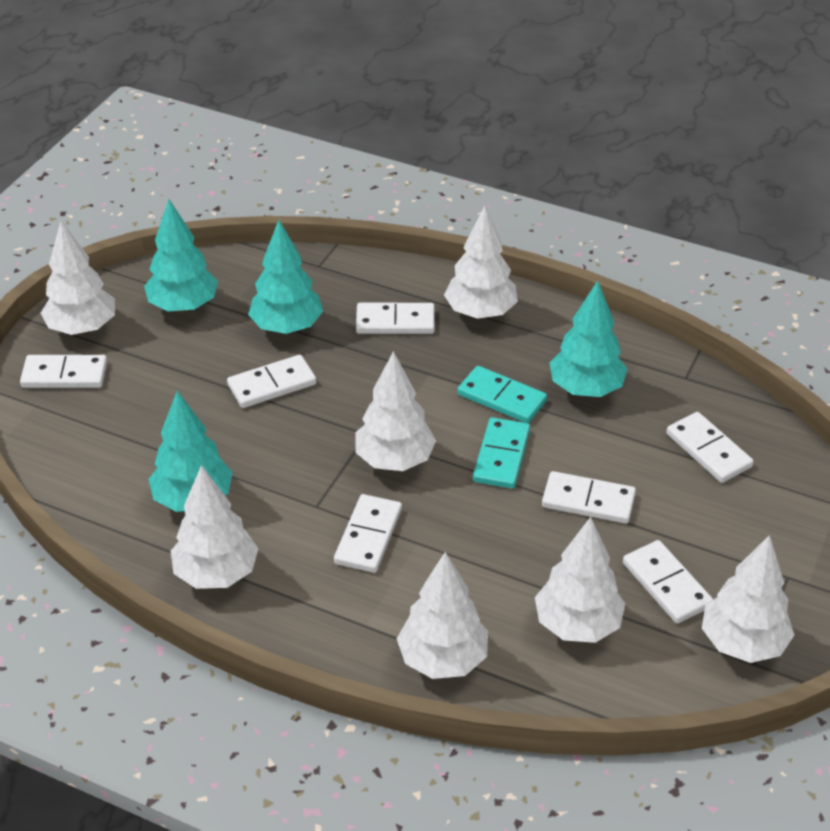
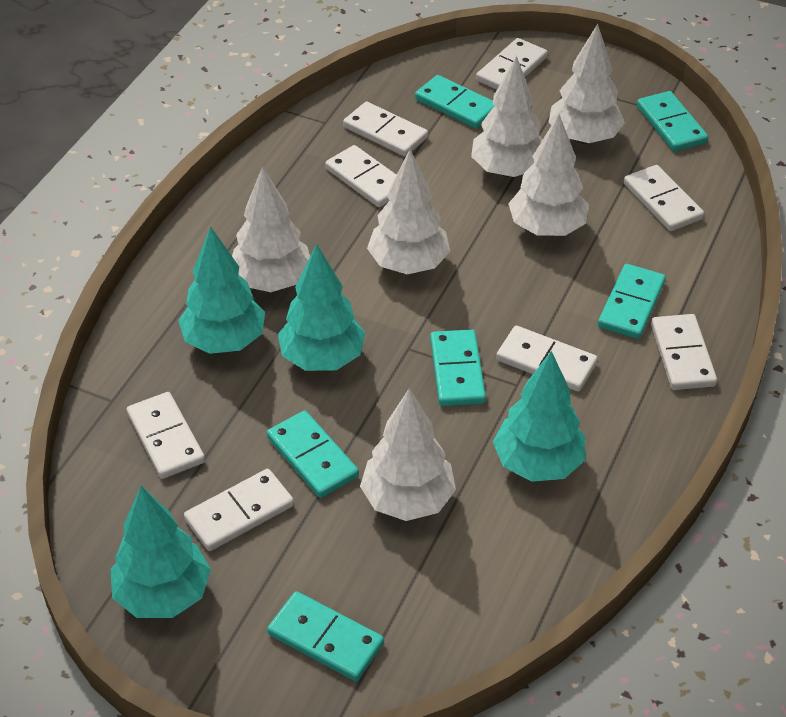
turquoise domino: [457,366,547,423] [473,417,530,489] = 2 -> [267,411,359,498] [267,591,384,681] [415,75,494,129] [430,329,486,406] [598,264,666,339] [637,91,708,151] = 6
white domino: [20,355,107,388] [227,355,317,408] [334,494,402,573] [356,303,435,334] [542,471,636,524] [623,540,713,624] [666,412,754,483] = 7 -> [126,392,205,479] [184,469,294,551] [325,145,396,207] [343,102,428,157] [476,38,548,90] [496,326,598,391] [624,165,704,231] [651,314,717,390] = 8
white tree: [41,221,115,335] [171,465,259,589] [355,351,436,471] [397,552,488,679] [444,206,518,319] [535,517,625,643] [702,535,795,663] = 7 -> [232,166,310,292] [360,388,456,521] [367,150,450,274] [471,56,542,177] [508,114,589,236] [549,24,625,144] = 6

